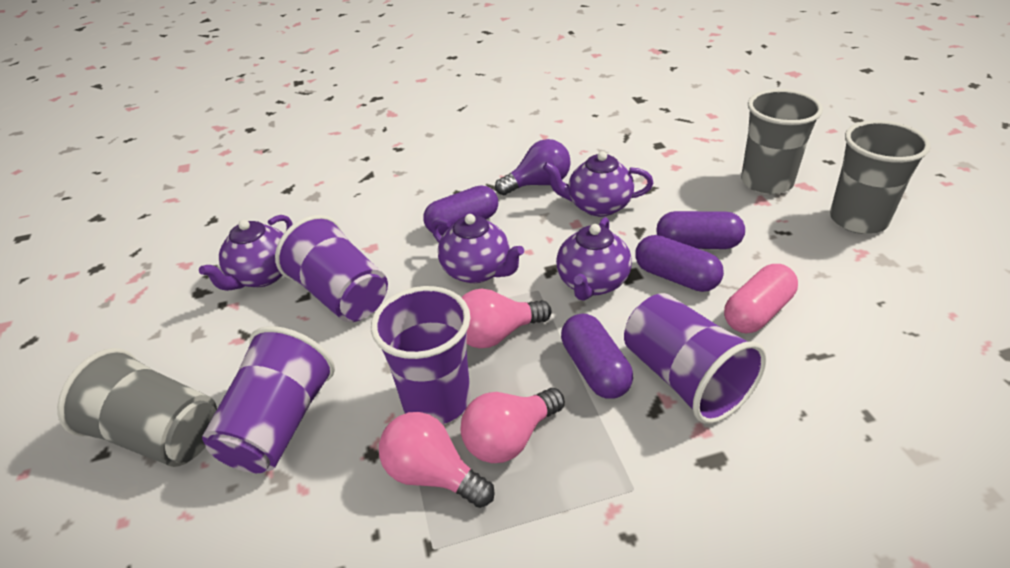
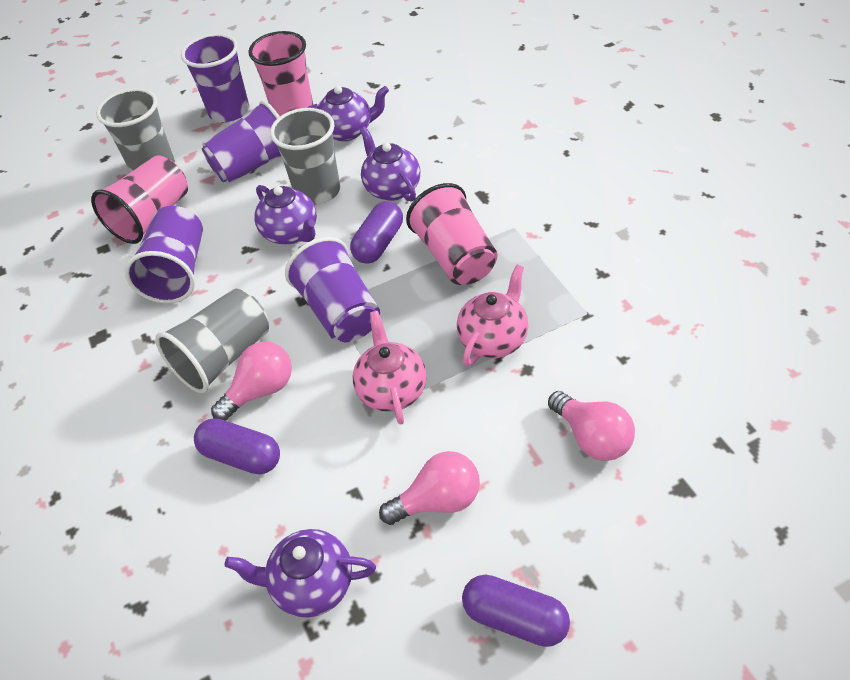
pink capsule: [724,264,798,333] = 1 -> none = 0
pink cup: none = 0 -> [91,155,188,244] [248,31,313,116] [406,183,497,285] = 3
pink teapot: none = 0 -> [353,311,427,425] [457,265,528,366] = 2
purple capsule: [423,185,498,235] [561,314,633,399] [635,235,724,292] [656,211,745,249] = 4 -> [194,418,280,474] [350,201,403,264] [462,575,570,647] = 3
purple light bulb: [495,139,571,195] = 1 -> none = 0

